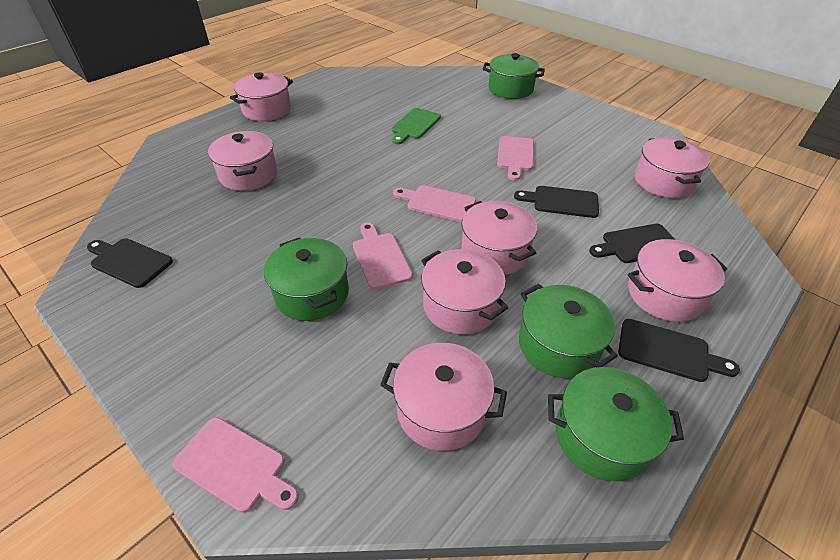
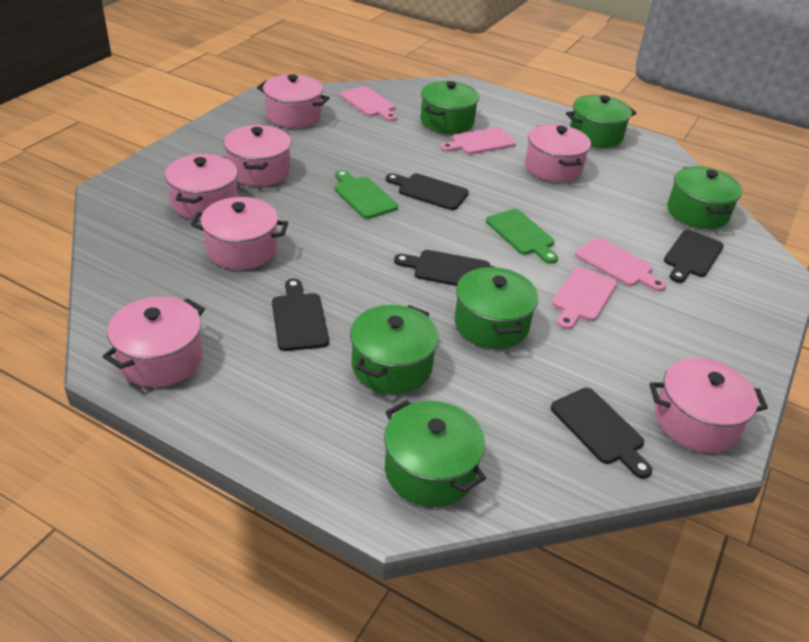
black cutting board: [87,238,173,288] [514,186,599,218] [589,224,675,263] [618,319,740,382] = 4 -> [272,279,329,351] [386,173,469,210] [394,250,490,286] [551,388,652,479] [664,230,724,283] = 5
green cutting board: [392,108,441,144] = 1 -> [334,170,398,219] [486,209,558,264] = 2
green pot: [264,237,349,321] [483,53,545,99] [519,284,618,378] [548,367,684,481] = 4 -> [350,305,439,394] [384,400,486,507] [420,81,479,134] [454,266,538,349] [566,95,636,148] [667,166,742,229] = 6

